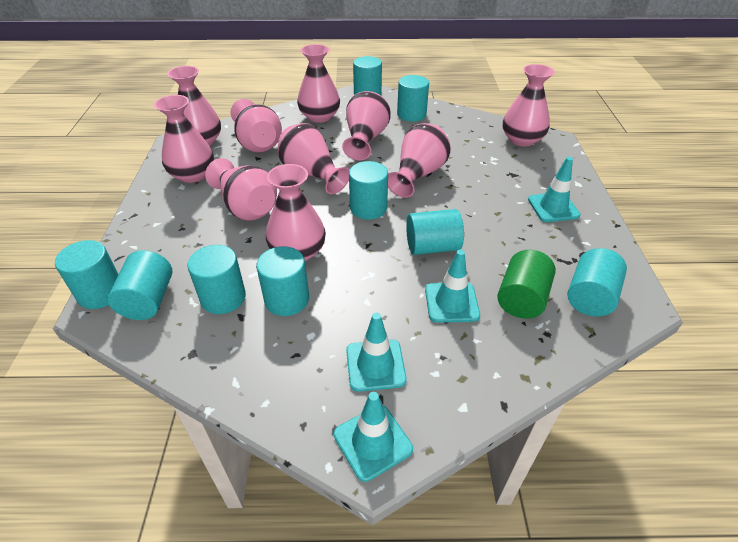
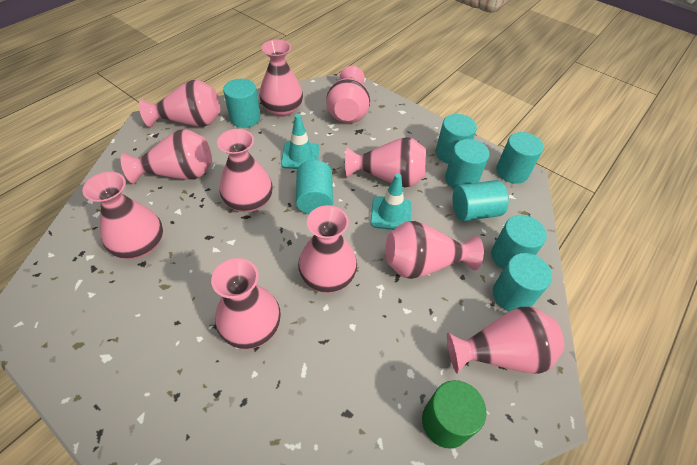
pink vase: [154,95,214,183] [167,66,221,146] [205,158,277,221] [231,99,282,152] [266,164,326,261] [278,123,349,194] [297,44,340,123] [342,91,391,160] [388,123,451,198] [503,64,555,146] = 10 -> [83,172,163,259] [121,129,212,184] [139,80,220,127] [211,258,281,349] [217,129,273,212] [259,39,303,117] [298,205,357,293] [326,66,370,123] [345,137,426,187] [385,221,484,279] [447,307,564,374] = 11
turquoise cylinder: [55,240,118,309] [108,250,172,320] [187,245,246,314] [256,246,309,316] [349,161,388,220] [353,56,382,95] [397,75,429,122] [406,209,464,255] [567,248,627,316] = 9 -> [223,79,261,128] [296,160,333,214] [435,114,477,164] [445,139,489,189] [453,180,509,221] [491,215,547,270] [493,253,552,311] [496,132,544,184] = 8
turquoise traffic cone: [334,392,413,482] [346,313,407,392] [425,250,480,323] [528,157,581,222] = 4 -> [281,114,319,169] [370,173,412,230] = 2

